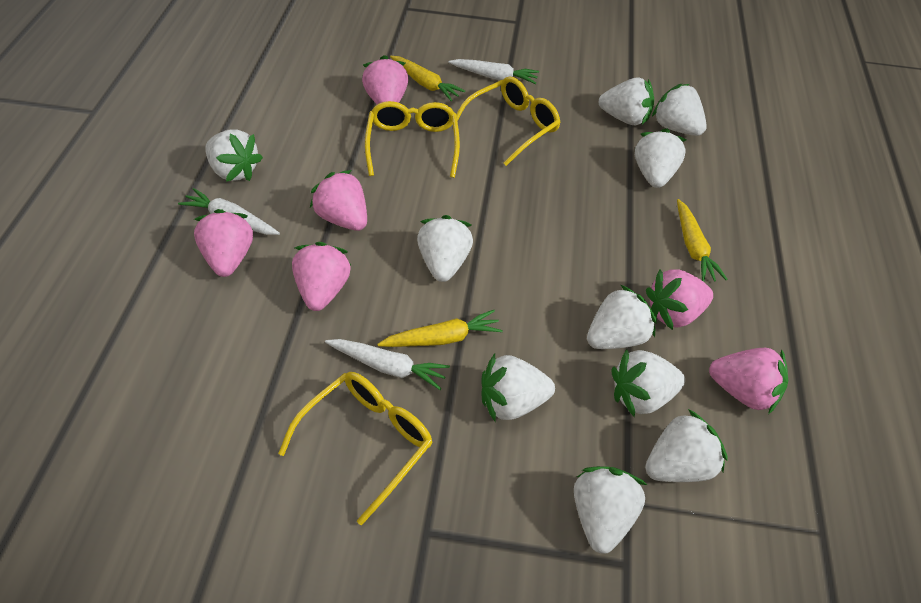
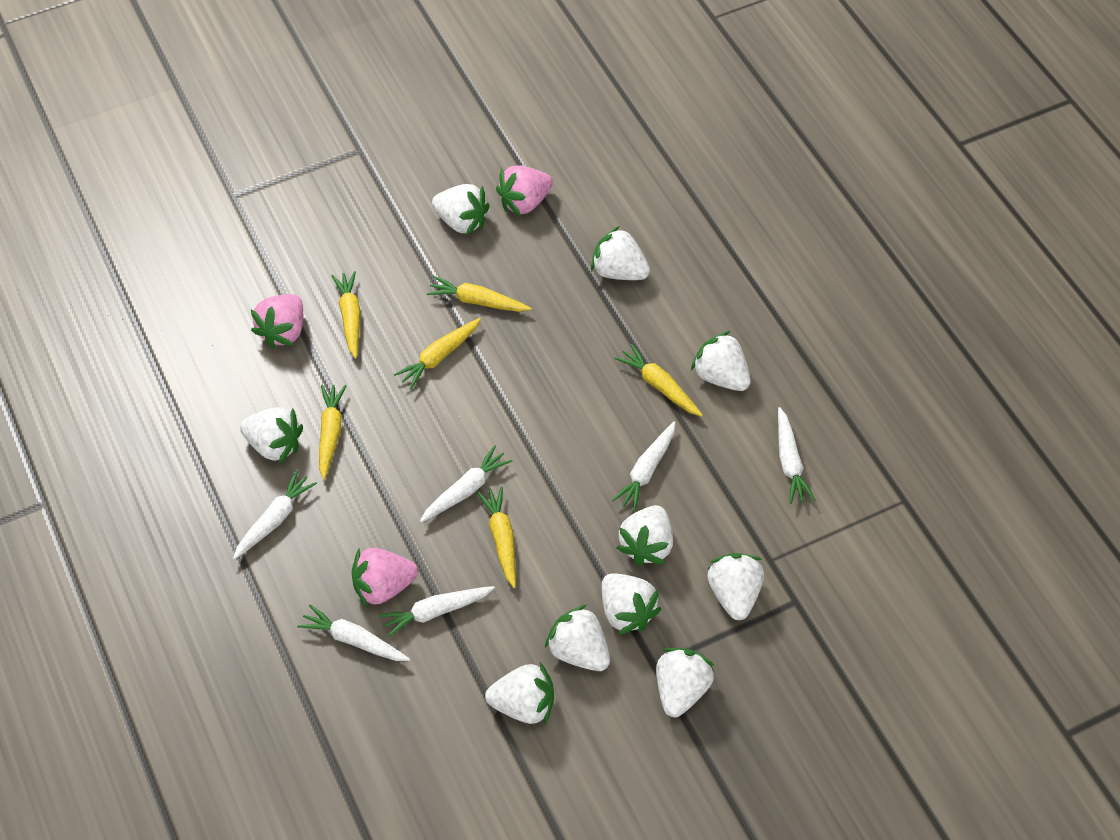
pink strawberry: [194,209,253,277] [292,242,351,311] [310,170,367,231] [362,55,408,105] [646,269,713,330] [709,348,788,414] = 6 -> [251,294,303,349] [352,548,418,607] [496,165,553,216] = 3
white carrot: [178,188,280,235] [325,339,450,390] [448,59,539,84] = 3 -> [233,470,317,560] [297,604,410,661] [378,586,495,638] [420,445,512,523] [612,421,676,512] [778,407,815,504] = 6
yellow carrot: [377,310,503,347] [390,56,465,101] [677,199,728,282] = 3 -> [319,385,346,480] [331,271,361,359] [394,318,481,389] [427,276,532,312] [477,486,516,588] [615,344,703,417] = 6
yellow glasses: [278,372,433,525] [365,101,460,178] [457,77,561,166] = 3 -> none = 0

